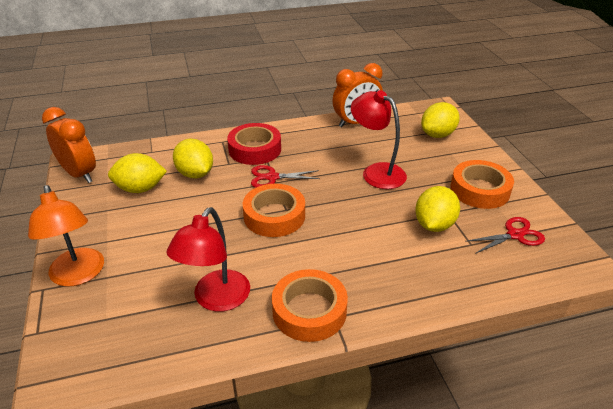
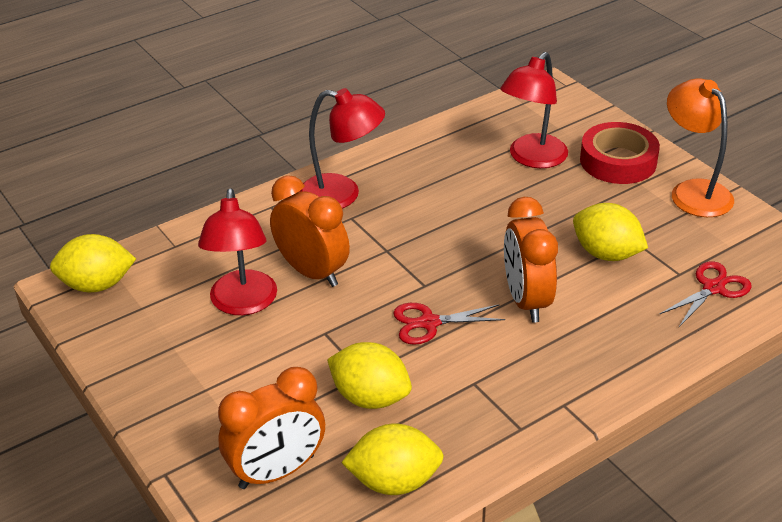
orange clock: [42,107,96,183] [333,63,383,127] = 2 -> [218,367,325,489] [270,175,350,287] [504,197,558,323] = 3
orange tape: [243,184,305,237] [272,269,348,342] [451,160,514,209] = 3 -> none = 0
red lamp: [167,207,250,312] [351,90,407,189] = 2 -> [198,188,277,315] [299,88,385,208] [500,52,568,168] = 3

